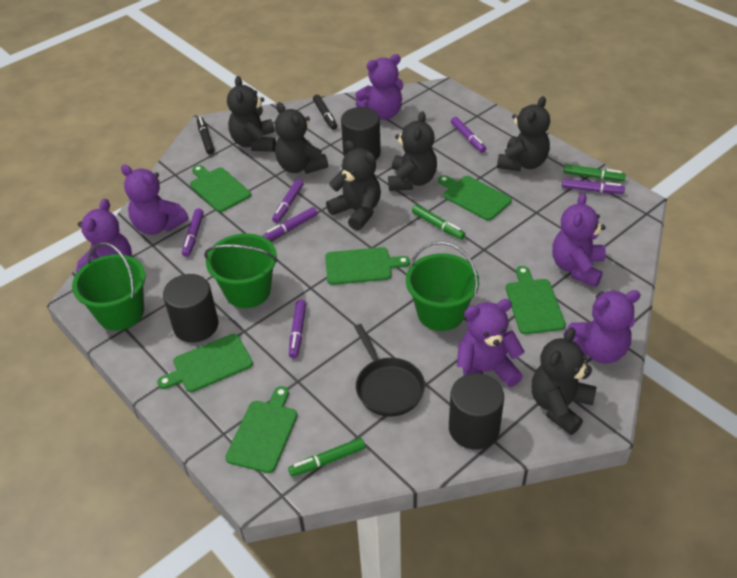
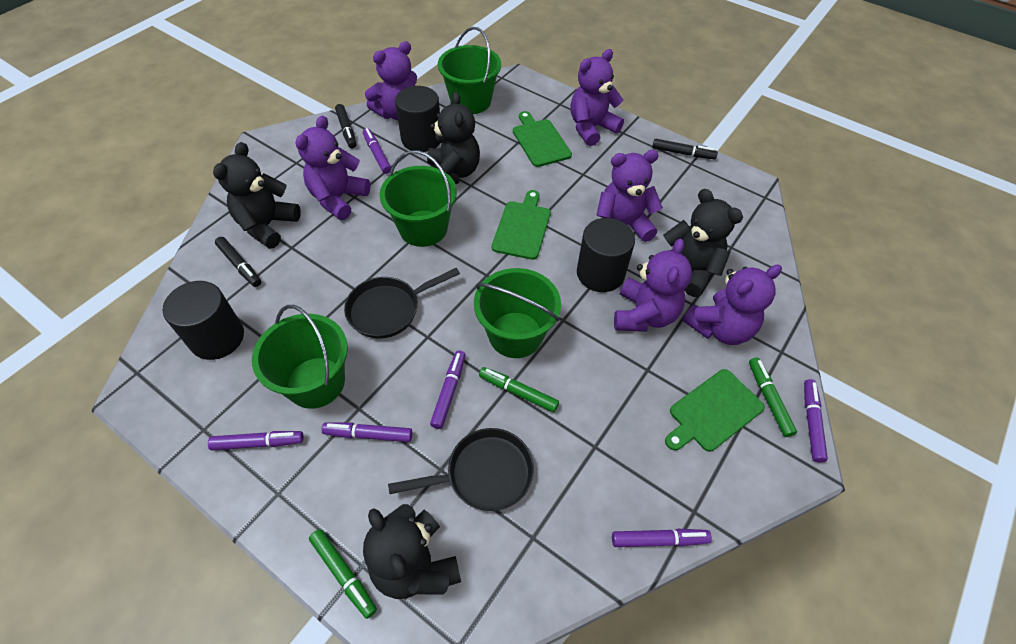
black marker: [197,117,215,155] [313,95,337,130] = 2 -> [215,237,261,287] [335,104,356,148] [652,139,718,159] = 3
black pan: [355,324,425,416] = 1 -> [344,268,460,339] [388,428,534,511] = 2
black teddy bear: [227,76,276,152] [275,102,328,174] [326,140,381,231] [388,111,437,191] [497,96,550,171] [531,327,596,435] = 6 -> [213,142,301,249] [363,504,461,599] [427,92,480,184] [663,189,743,297] = 4
green bucket: [72,242,146,331] [204,233,278,308] [406,241,479,331] = 3 -> [252,305,348,409] [380,150,457,247] [438,27,501,114] [474,268,561,358] = 4
green cutting board: [157,334,253,392] [190,165,251,212] [225,386,298,473] [325,247,410,285] [438,175,512,221] [506,266,566,334] = 6 -> [492,190,551,260] [513,111,572,167] [665,369,765,452] = 3

